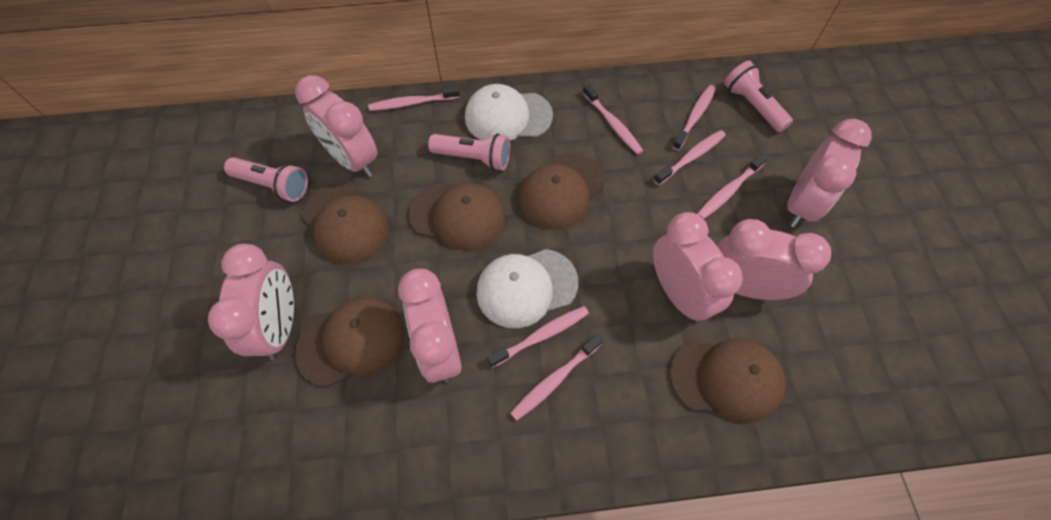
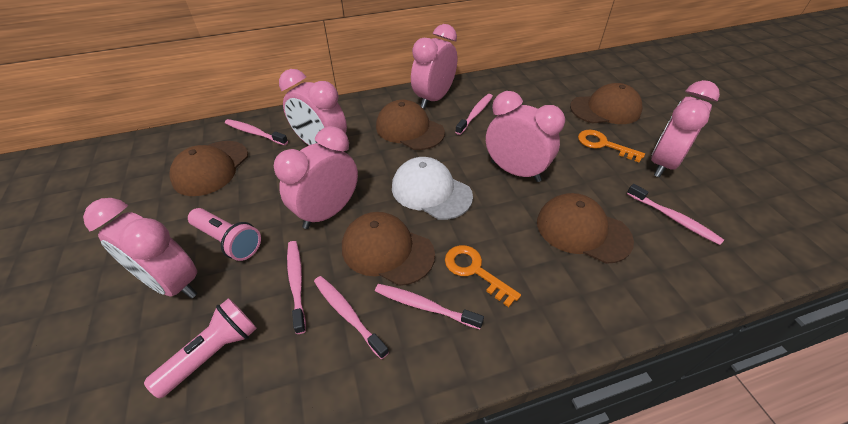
orange key: none = 0 -> [445,245,521,307] [578,130,645,162] = 2
pink flashlight: [224,157,308,202] [428,133,510,171] [724,60,793,132] = 3 -> [144,298,257,398] [188,208,261,261] = 2
pink toothbrush: [368,86,460,111] [487,306,589,368] [510,334,603,421] [583,84,643,155] [654,130,726,185] [672,85,716,151] [697,153,768,219] = 7 -> [225,119,288,145] [287,241,306,334] [314,276,389,359] [375,284,484,329] [455,94,493,135] [627,184,724,245] = 6
white cap: [465,84,553,141] [476,249,578,328] = 2 -> [392,157,473,220] = 1

